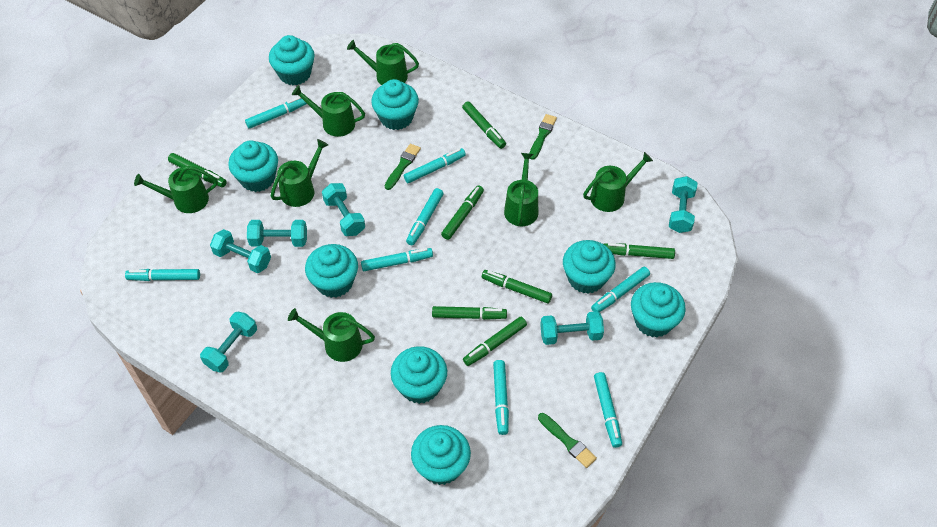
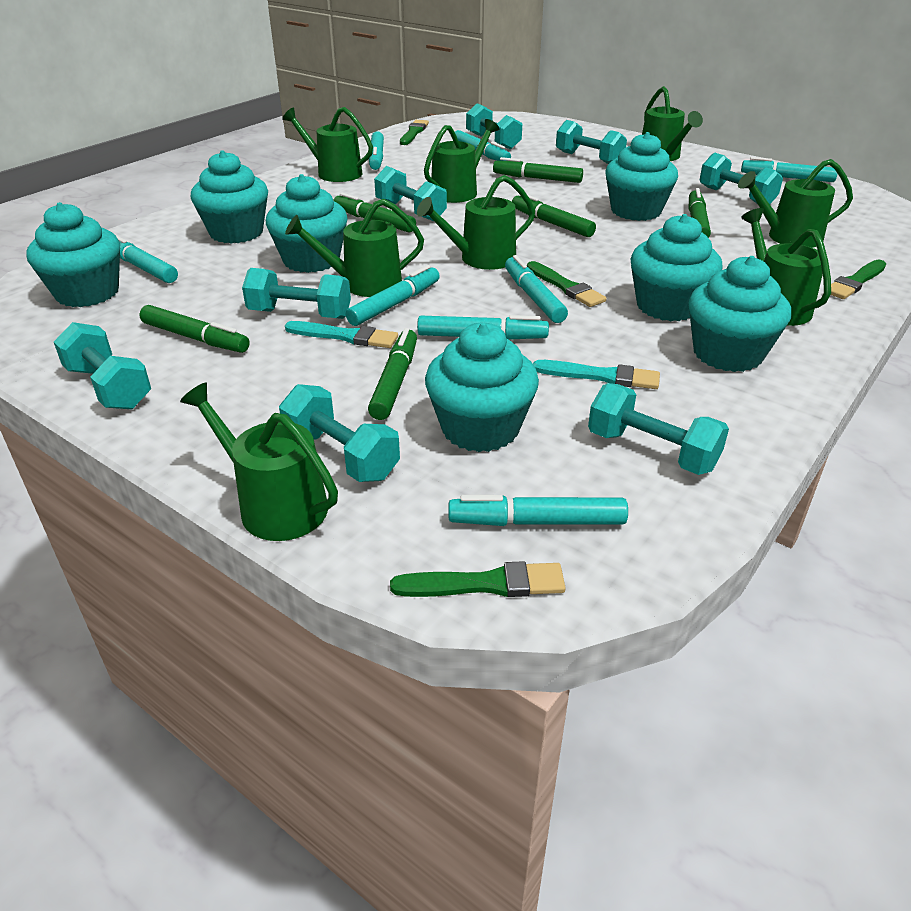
green brush: [385,144,421,190] [529,114,557,160] [538,413,597,468] = 3 -> [390,561,566,597] [400,120,429,145] [527,261,607,307] [831,260,886,299] = 4
green marker: [168,153,227,187] [432,306,507,320] [441,185,484,240] [462,101,506,149] [463,317,527,366] [482,270,552,304] [604,243,675,259] = 7 -> [139,305,250,353] [333,193,416,233] [368,328,417,420] [493,157,583,183] [512,195,596,237] [689,188,711,238] = 6
green watering can: [134,166,218,213] [271,139,328,207] [288,308,375,362] [292,85,365,137] [347,40,419,85] [504,153,538,226] [583,152,653,212] = 7 -> [180,382,338,541] [282,107,373,182] [285,199,424,297] [417,175,535,270] [424,119,499,203] [642,86,703,161] [738,159,853,248] [741,208,831,326] = 8
turquoise brush: none = 0 -> [285,321,398,348] [533,360,660,389] = 2
turquoise cupcake: [228,140,278,192] [269,35,314,85] [305,244,358,298] [371,79,419,130] [391,346,447,404] [411,425,471,485] [563,240,616,294] [631,282,686,337] = 8 -> [26,202,120,307] [191,150,268,244] [266,174,348,273] [425,323,539,452] [605,132,678,221] [630,214,723,321] [688,256,791,372] = 7
turquoise dumbbell: [200,312,257,373] [210,229,271,273] [247,220,307,247] [322,183,365,236] [540,311,604,345] [669,176,698,233] = 6 -> [54,322,151,409] [242,268,351,319] [279,384,400,482] [374,166,447,221] [466,103,522,150] [556,120,627,164] [588,383,729,475] [700,153,783,204] = 8

